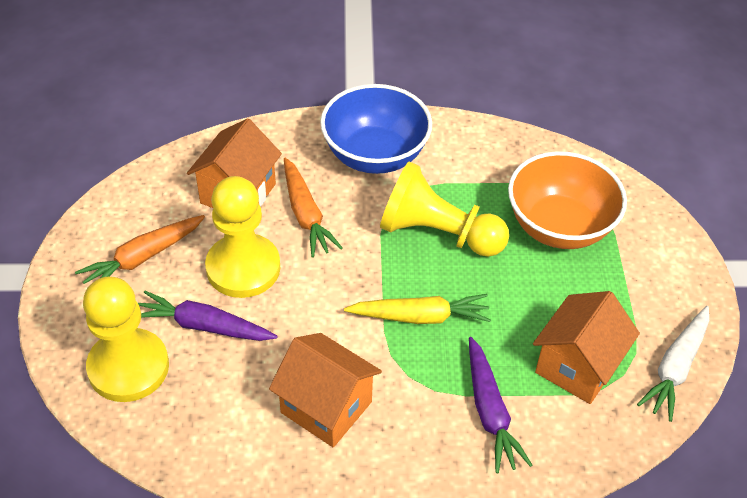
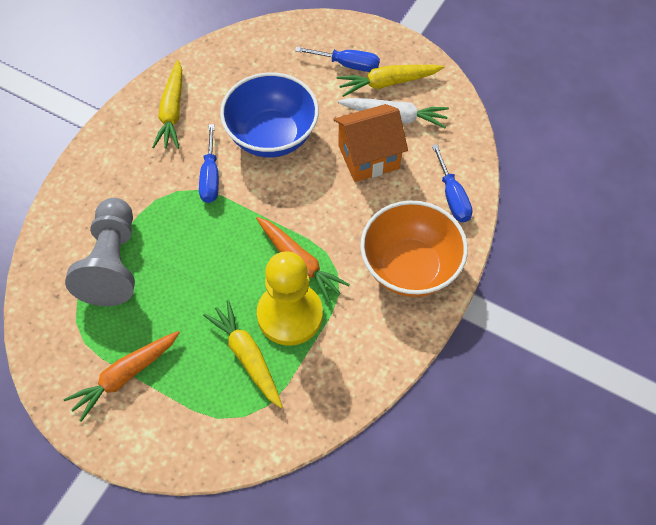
blue screwdriver: none = 0 -> [199,124,219,203] [295,46,380,72] [432,144,473,222] = 3
grey pawn: none = 0 -> [65,198,135,306] = 1
orange house: [187,118,282,208] [269,333,382,447] [533,291,640,404] = 3 -> [333,104,408,182] = 1
purple carrot: [138,291,278,341] [469,337,532,473] = 2 -> none = 0
yellow carrot: [344,294,491,324] = 1 -> [152,60,182,149] [203,300,283,408] [336,65,444,97] = 3
yellow pawn: [83,277,169,402] [205,176,280,298] [380,161,509,257] = 3 -> [257,252,323,346] = 1

